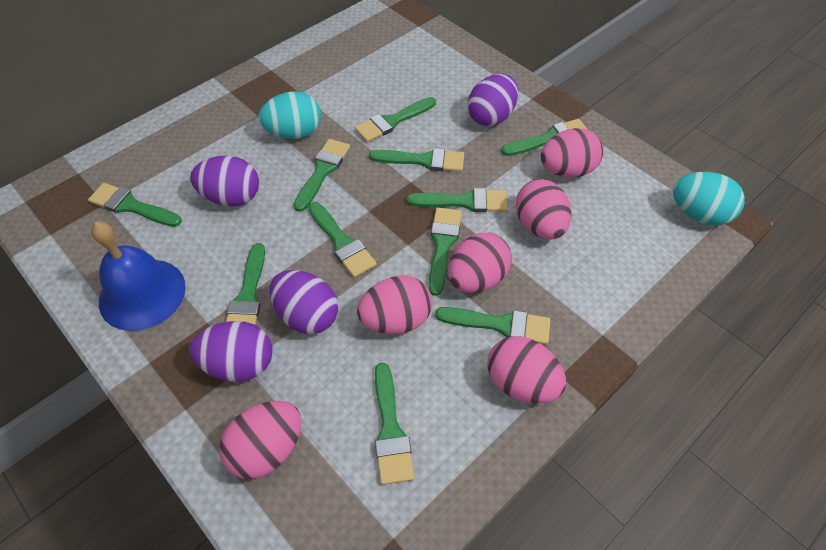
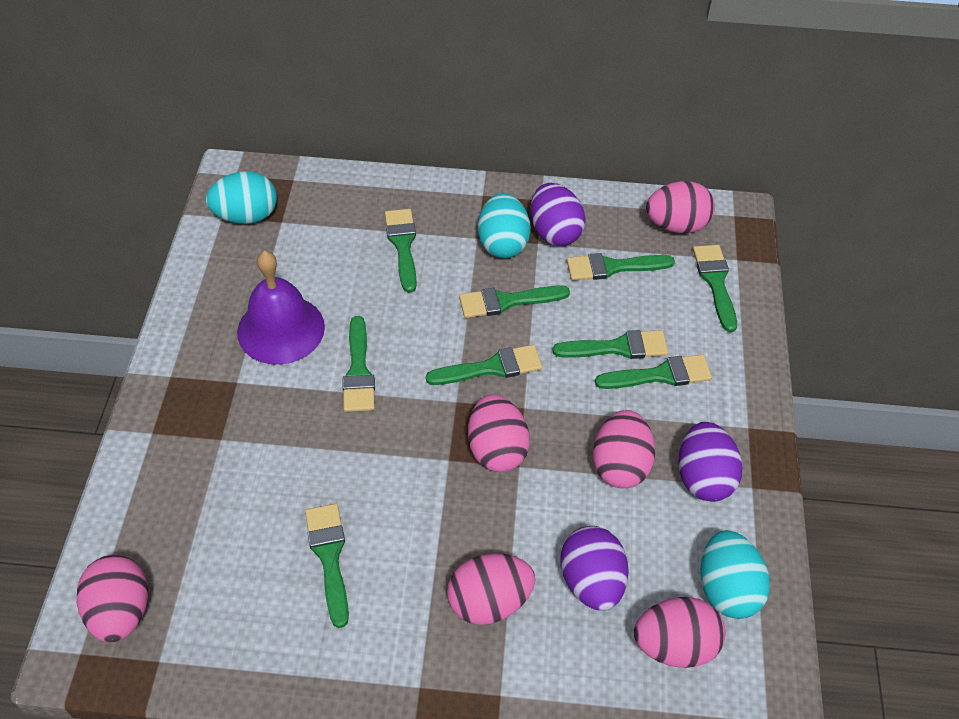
blue bell: [91,222,186,331] = 1 -> none = 0
green brush: [88,183,182,227] [226,243,265,325] [293,139,350,212] [308,202,377,278] [355,97,436,142] [369,148,464,172] [375,363,414,485] [407,188,507,212] [429,207,462,296] [435,307,550,345] [501,119,588,156] = 11 -> [305,504,349,628] [342,316,375,412] [385,209,417,293] [426,345,542,385] [459,285,570,318] [552,330,668,359] [567,253,675,280] [595,354,712,389] [693,245,737,332] = 9
purple bell: none = 0 -> [237,251,325,365] = 1
purple egg: [189,321,272,382] [190,156,259,207] [269,270,338,334] [468,74,518,126] = 4 -> [531,183,586,246] [561,526,629,611] [678,422,743,502] = 3
turquoise egg: [259,91,321,139] [673,172,745,226] = 2 -> [206,171,277,224] [478,193,531,258] [700,530,770,619] = 3

